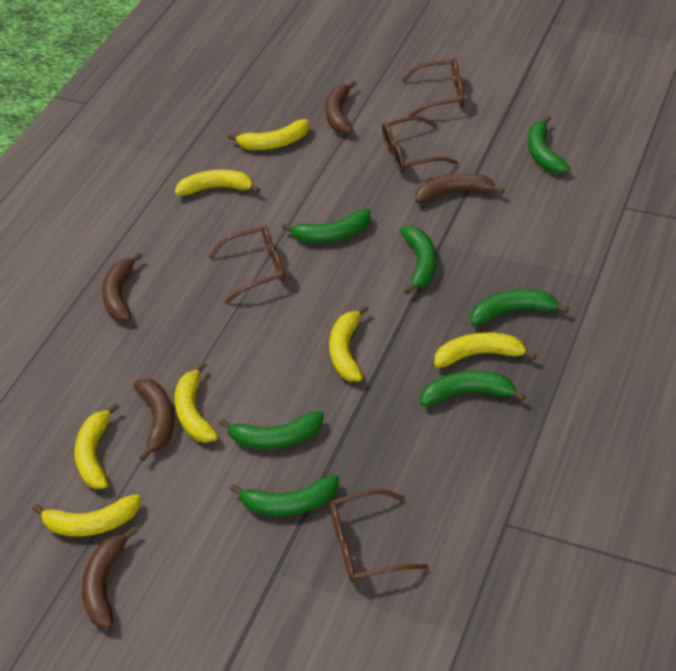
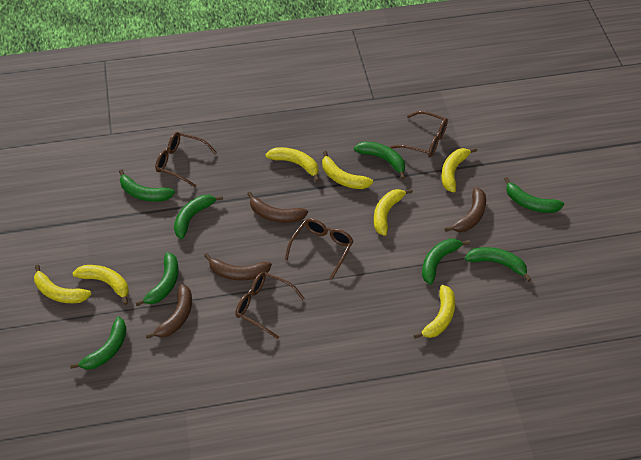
brown banana: [82,527,138,629] [102,252,142,321] [134,379,174,461] [325,80,357,134] [415,173,504,203] = 5 -> [146,284,192,339] [204,253,272,281] [247,192,308,223] [444,187,486,232] = 4
green banana: [220,411,324,449] [230,475,339,516] [282,209,371,243] [400,226,436,295] [420,371,526,406] [471,289,569,326] [528,116,570,174] = 7 -> [70,317,127,370] [119,169,175,202] [135,252,179,306] [174,195,223,239] [354,141,405,179] [422,239,470,285] [465,247,531,282] [504,177,564,213] = 8

